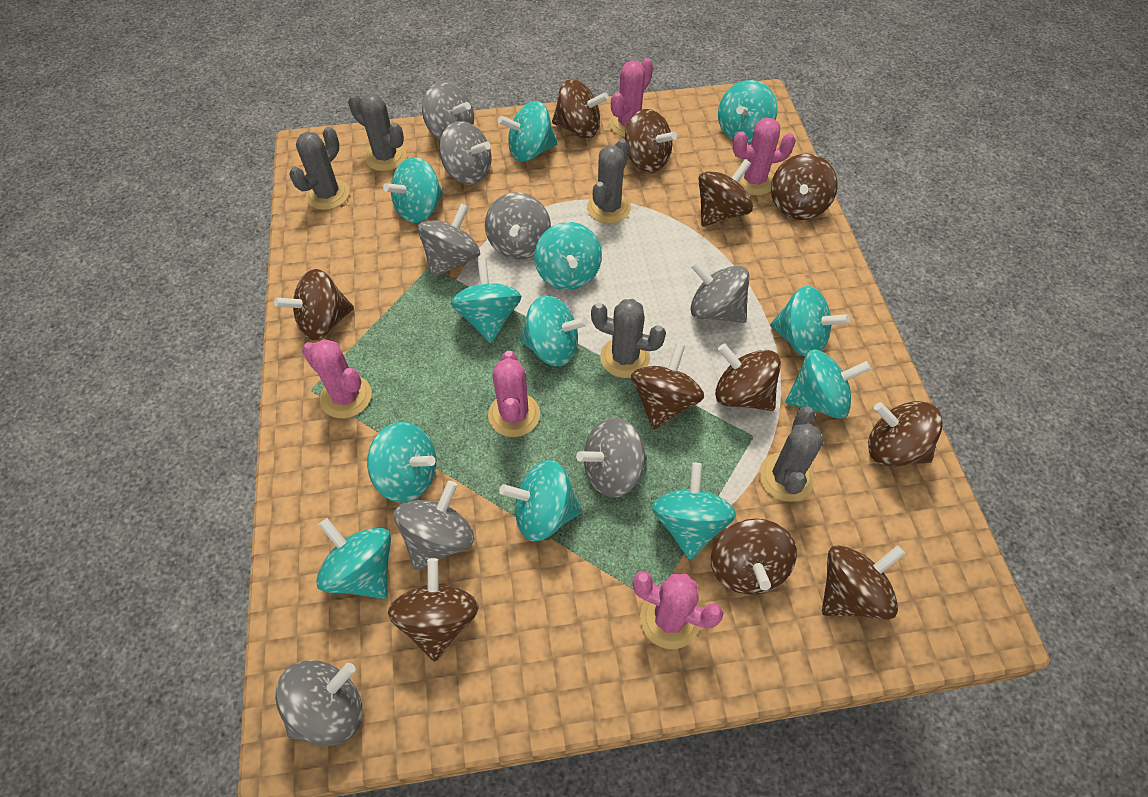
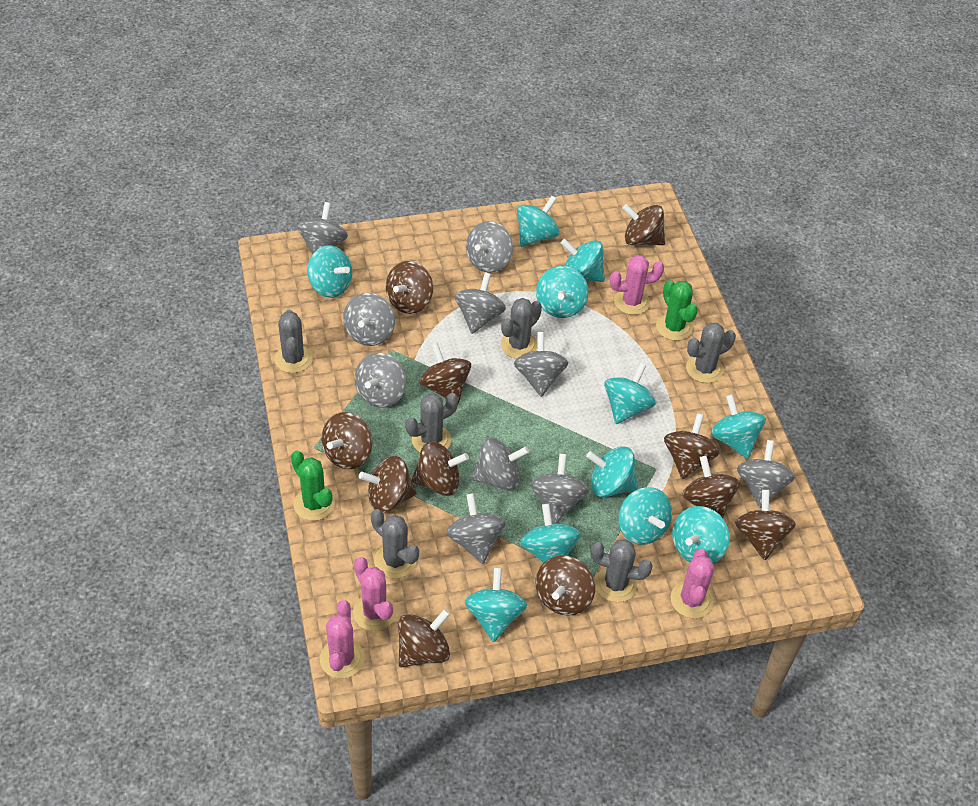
green cactus: none = 0 -> [291,451,335,521] [656,280,698,341] = 2
grey cactus: [289,127,349,210] [348,94,407,171] [587,139,631,224] [591,299,666,378] [759,406,824,502] = 5 -> [274,310,313,373] [371,509,419,579] [405,393,458,452] [501,298,542,359] [590,539,653,602] [686,323,736,383] = 6
grey spinning top: [275,660,363,746] [394,481,474,570] [418,203,480,278] [422,82,474,140] [439,121,492,185] [485,192,551,260] [576,417,647,497] [691,261,749,323] = 8 -> [297,202,348,254] [343,293,395,346] [355,353,406,408] [446,493,506,564] [455,273,506,334] [466,221,513,273] [471,438,529,491] [514,332,568,397] [531,454,589,523] [737,440,795,508] = 10
pink cactus: [302,339,372,418] [488,351,540,437] [609,58,653,137] [633,571,724,649] [732,118,796,196] = 5 -> [320,600,364,679] [353,557,397,631] [610,255,664,315] [671,549,715,618] = 4
turquoise spinning top: [316,518,391,599] [367,422,436,503] [383,157,443,223] [451,259,522,343] [498,101,558,162] [499,460,582,541] [520,295,588,366] [534,222,602,290] [652,463,736,560] [718,80,778,143] [770,286,850,357] [785,349,871,419] = 12 -> [307,245,352,298] [465,567,527,642] [517,196,559,247] [521,504,581,563] [536,266,588,318] [561,239,605,282] [586,446,638,497] [604,363,656,424] [618,487,672,545] [672,506,730,563] [711,394,766,459] = 11

